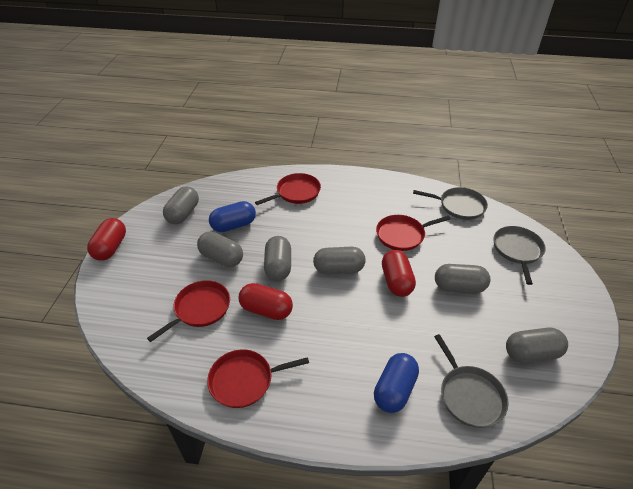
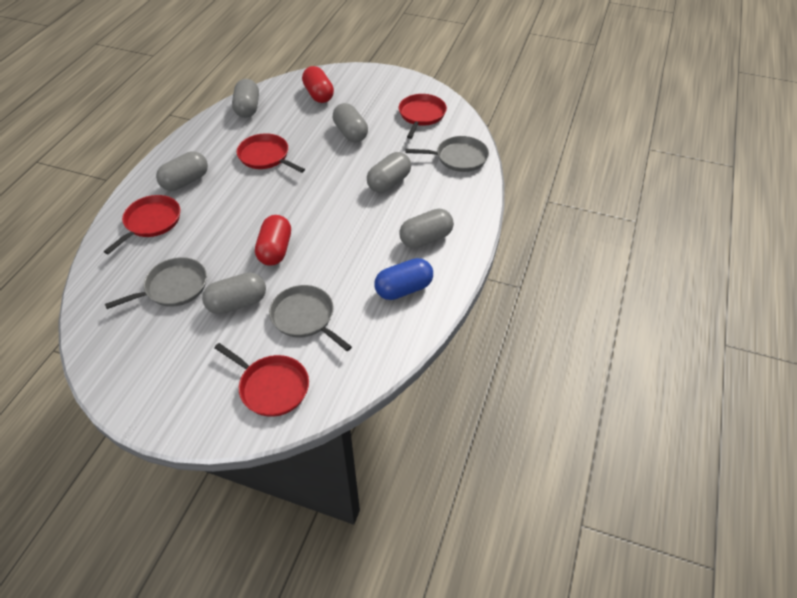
blue capsule: [209,201,256,232] [374,353,419,413] = 2 -> [374,258,433,300] = 1
red capsule: [87,218,126,261] [239,283,293,320] [382,250,416,297] = 3 -> [255,215,291,266] [302,66,334,103] = 2

